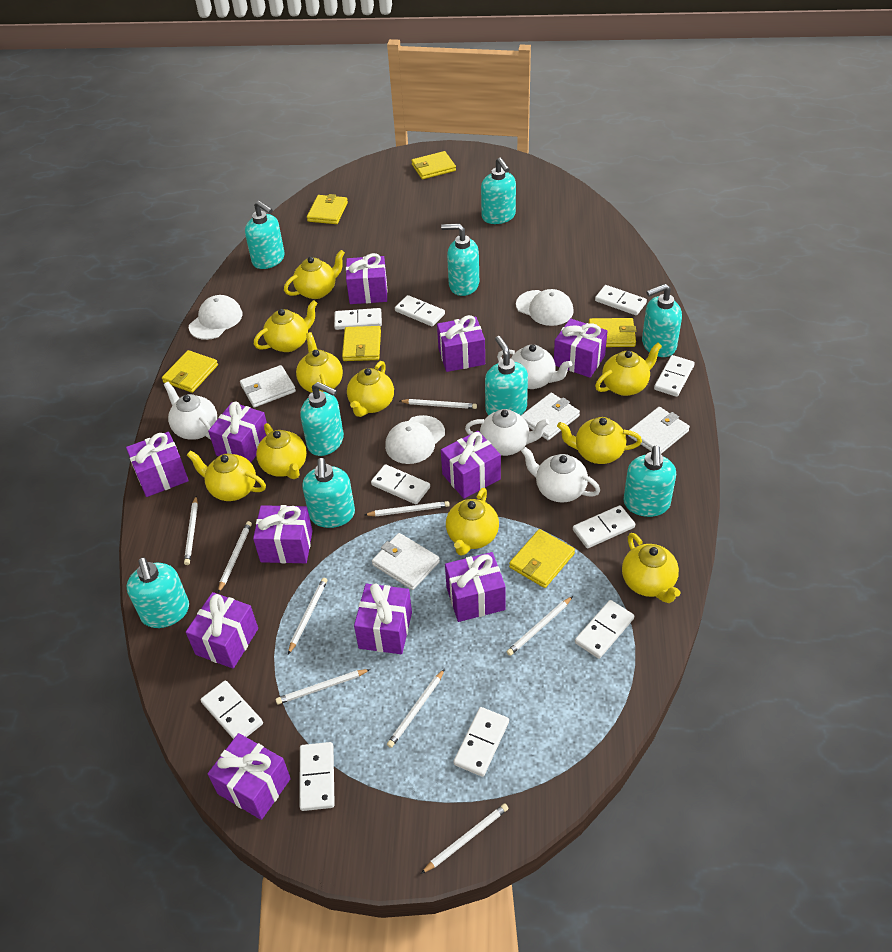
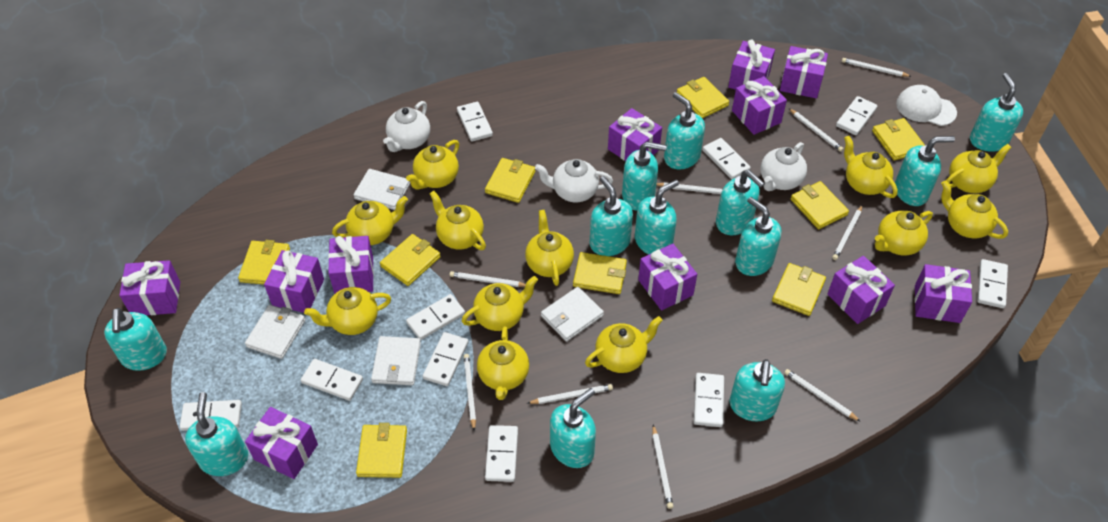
turquoise soap dispenser: [126,557,189,628] [245,201,285,269] [300,382,344,456] [302,458,355,528] [441,223,479,296] [481,157,516,224] [485,336,528,415] [623,446,676,517] [642,284,682,357] = 9 -> [104,308,167,371] [185,392,248,476] [550,388,596,468] [590,176,633,256] [622,142,667,211] [635,180,679,255] [664,92,705,169] [716,170,765,235] [729,359,785,421] [735,197,781,276] [895,136,955,206] [970,73,1023,152] = 12
white cap: [189,295,242,340] [385,415,445,464] [516,289,574,326] = 3 -> [896,85,957,126] = 1
white teapot: [163,382,217,440] [465,409,549,456] [497,344,572,389] [521,447,600,503] = 4 -> [383,101,430,152] [535,159,613,202] [761,142,807,191] = 3
yellow teapot: [187,451,266,501] [254,300,317,352] [256,423,307,479] [284,250,345,299] [296,332,343,393] [347,361,394,417] [446,488,499,556] [557,417,642,464] [595,343,662,396] [622,533,680,603] = 10 -> [304,287,391,335] [332,196,408,245] [406,140,459,190] [429,191,486,250] [462,276,538,331] [477,326,529,400] [525,210,574,286] [585,316,663,373] [844,136,898,198] [875,211,933,256] [941,180,1008,239] [946,144,1012,193] = 12
yellow wallet: [162,350,218,393] [307,194,348,224] [342,326,381,361] [411,151,456,179] [509,529,575,588] [589,318,636,347] = 6 -> [238,240,290,285] [356,423,407,478] [380,234,441,286] [485,158,535,203] [573,252,627,294] [677,77,729,118] [772,263,826,316] [791,181,849,229] [872,118,925,161] = 9

